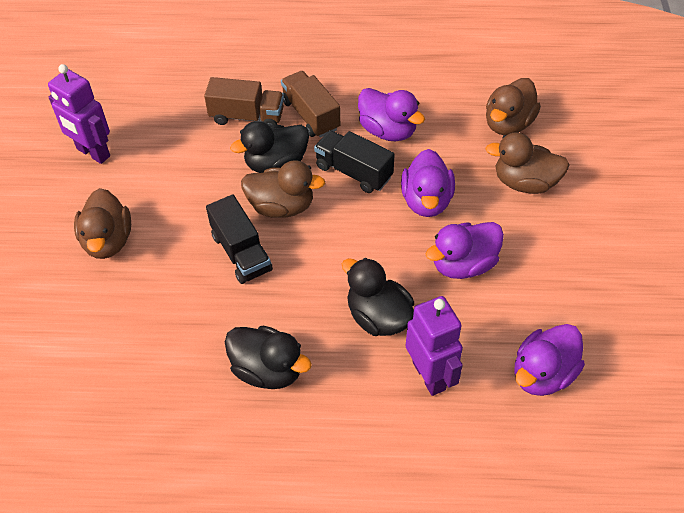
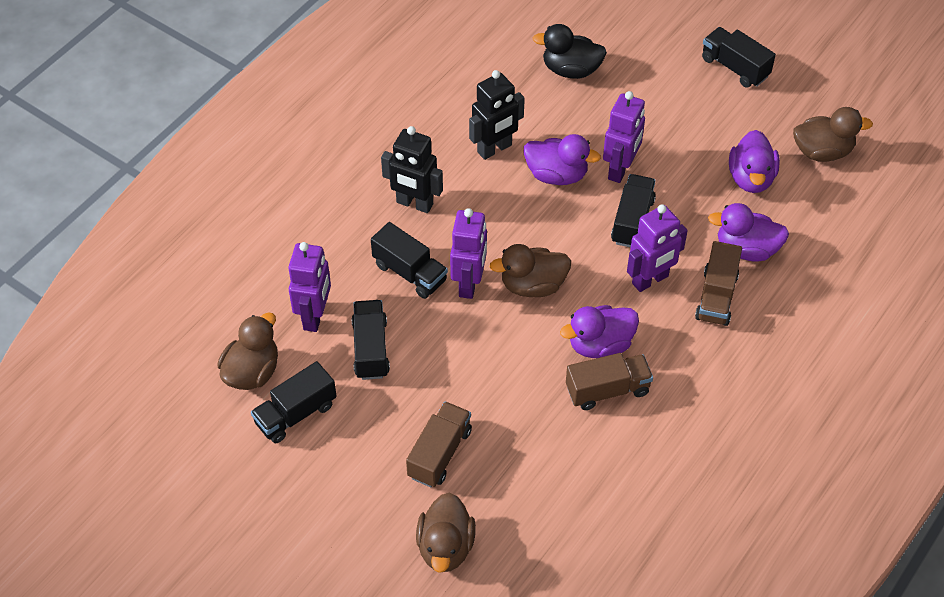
black duck: [225,326,312,389] [230,121,309,173] [342,258,414,336] = 3 -> [533,24,607,79] = 1
black robot: none = 0 -> [381,126,443,213] [469,70,525,160] = 2
black truck: [206,194,273,284] [314,130,395,193] = 2 -> [251,361,337,443] [352,300,390,380] [371,222,448,299] [611,174,656,248] [702,27,776,88] = 5
brown truck: [204,77,284,126] [281,71,340,138] = 2 -> [406,401,472,487] [566,353,653,410] [695,241,742,326] = 3
purple robot: [48,64,110,164] [406,296,463,396] = 2 -> [288,242,331,332] [450,208,487,299] [603,91,645,183] [627,205,688,292] = 4

